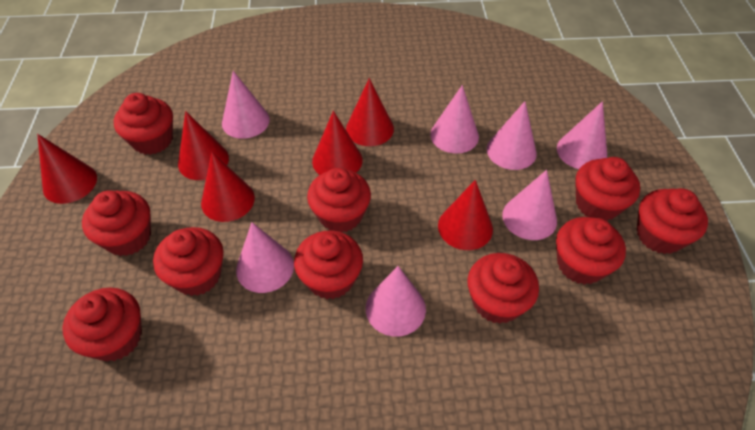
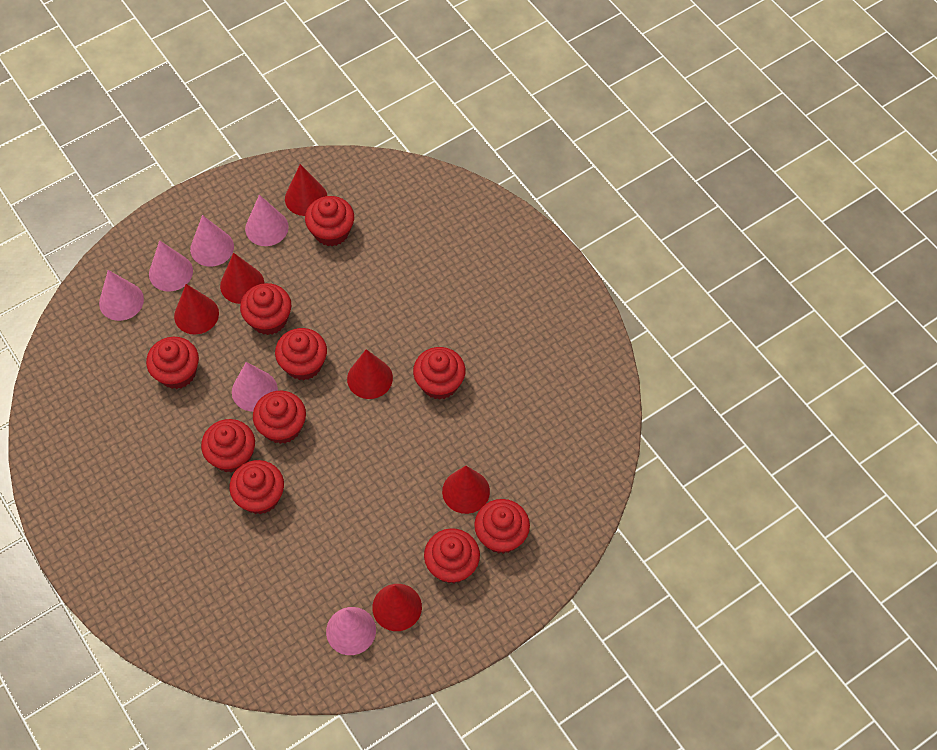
pink cone: [222,71,270,139] [236,222,294,293] [366,266,426,337] [430,85,479,154] [487,101,537,170] [502,170,557,240] [557,101,607,169] = 7 -> [99,270,144,321] [149,240,193,291] [190,215,234,267] [232,362,278,411] [245,195,289,246] [326,607,376,655] = 6

